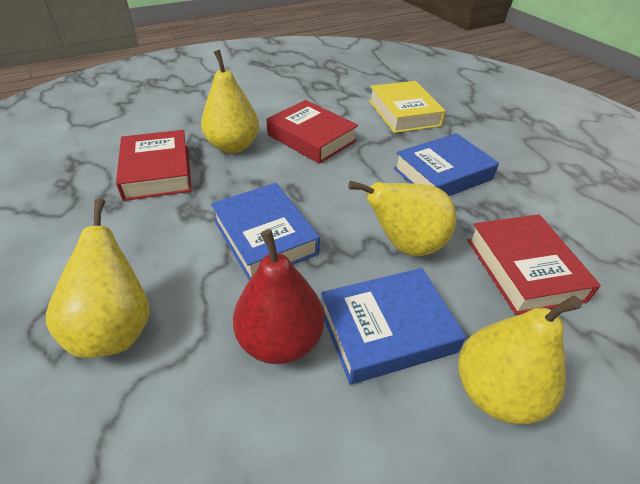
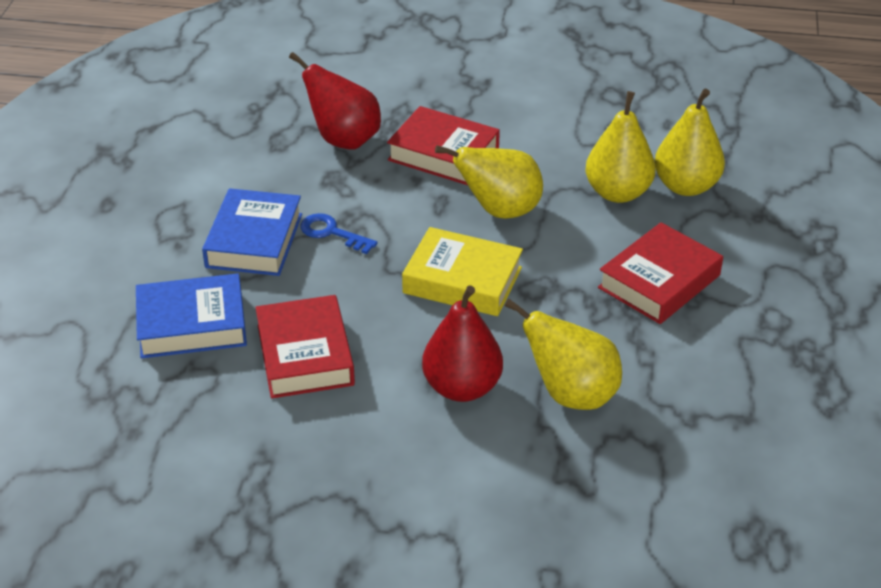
blue book: [211,183,320,280] [321,268,466,384] [394,133,499,196] = 3 -> [136,273,247,358] [202,188,302,276] = 2
blue key: none = 0 -> [300,213,378,254] = 1
red pear: [233,229,324,364] = 1 -> [289,52,381,150] [422,285,503,402] = 2

